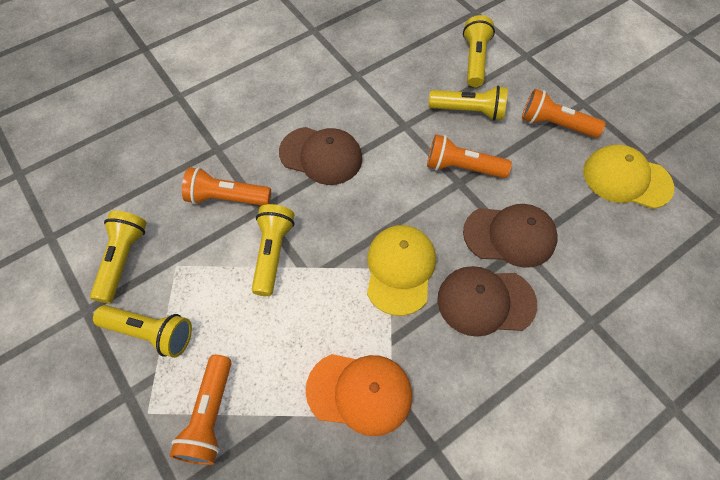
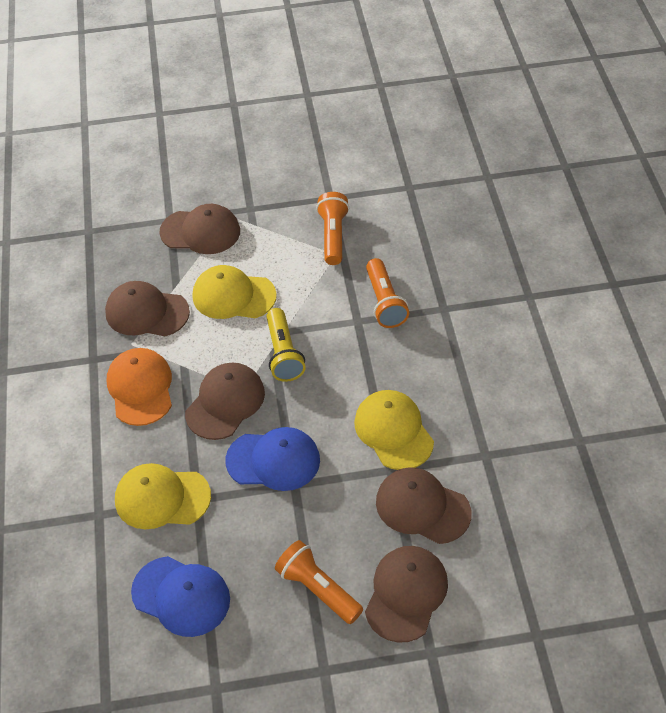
blue cap: none = 0 -> [131,556,230,637] [225,427,320,491] = 2
brown cap: [279,127,362,185] [437,266,537,337] [463,204,558,268] = 3 -> [105,281,190,336] [160,204,240,254] [185,363,265,440] [365,546,448,643] [376,467,471,544] = 5
orange flashlight: [170,355,232,465] [182,167,271,206] [427,134,512,178] [522,89,605,138] = 4 -> [275,540,363,624] [316,192,349,265] [366,258,409,328] = 3
yellow cap: [367,225,436,316] [583,145,674,209] = 2 -> [115,463,211,529] [193,265,277,319] [354,390,434,470] = 3
yellow flashlight: [90,211,147,303] [93,305,192,358] [252,204,294,296] [429,86,508,121] [463,15,495,87] = 5 -> [266,308,306,382] = 1

